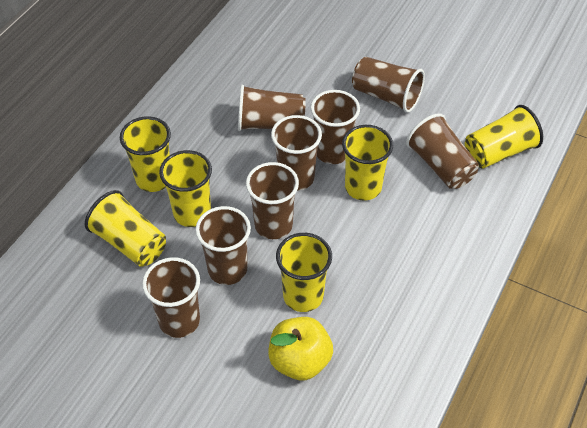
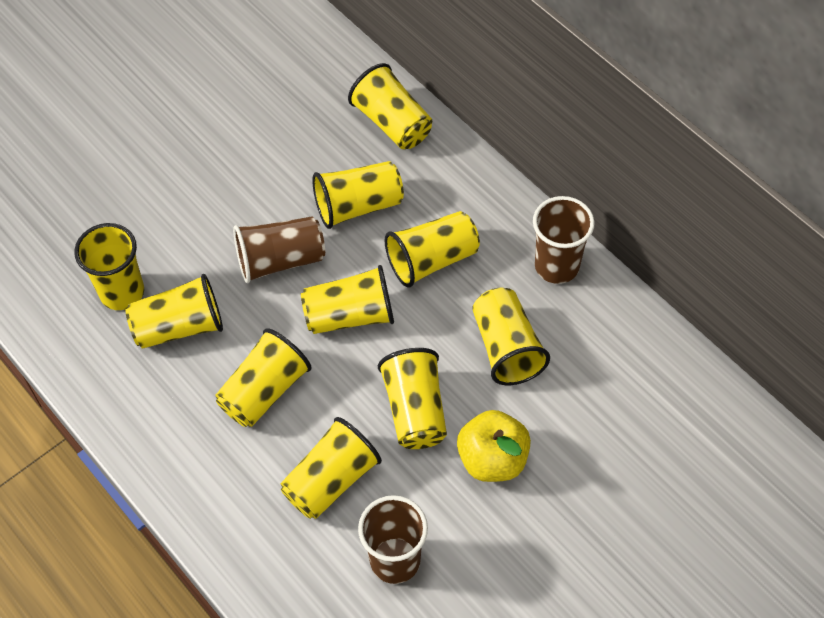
brown cup: [142,257,200,338] [195,206,251,285] [238,84,306,131] [246,162,299,239] [271,115,322,191] [311,90,360,164] [352,57,425,113] [406,113,479,189] = 8 -> [233,217,325,283] [358,495,428,584] [533,196,595,284] = 3
yellow cup: [85,190,166,267] [120,116,171,192] [159,150,212,227] [276,233,332,312] [342,125,393,200] [465,105,543,169] = 6 -> [74,223,144,310] [126,274,223,349] [215,328,312,427] [281,417,382,519] [301,265,394,334] [312,161,404,229] [348,63,432,149] [378,348,447,449] [385,211,480,288] [473,288,550,385] = 10

